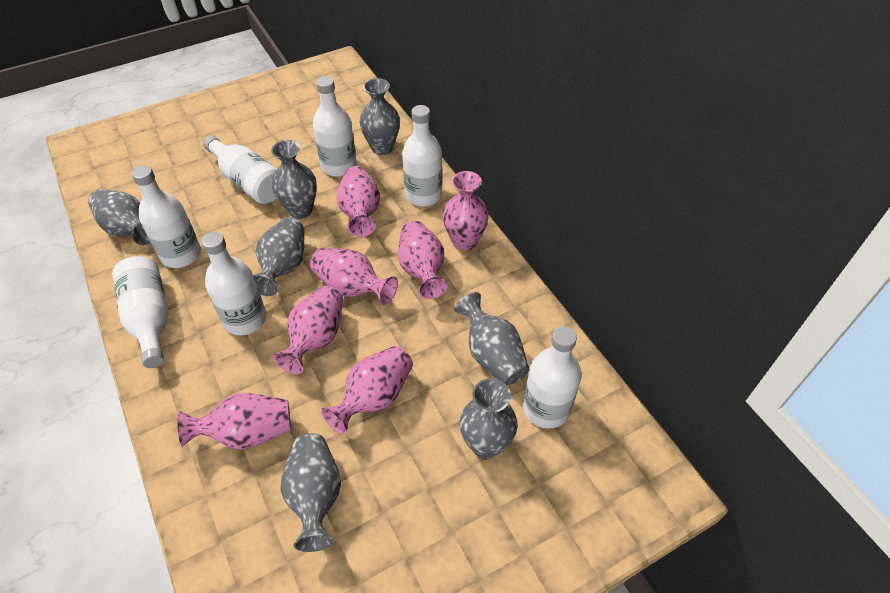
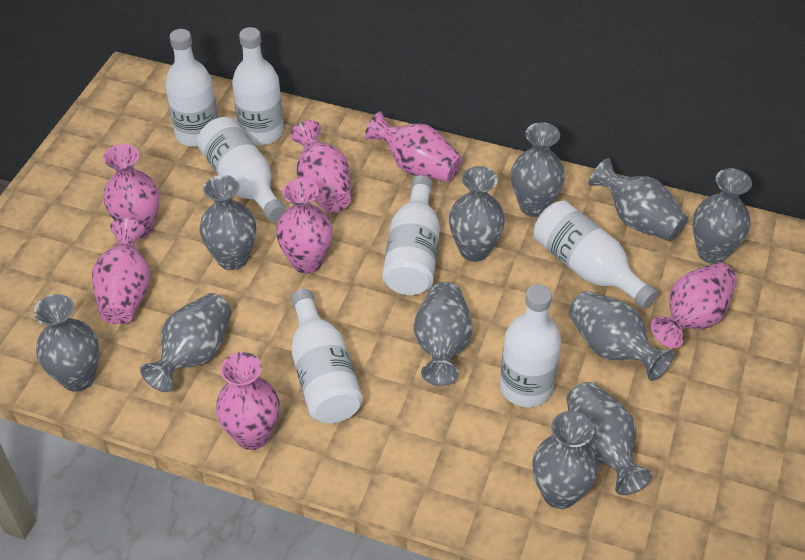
grey vase: [88,189,151,245] [253,217,304,296] [271,140,317,219] [281,433,341,552] [360,78,400,155] [454,292,529,385] [460,378,517,459] = 7 -> [34,294,100,392] [140,293,232,392] [199,175,256,270] [414,282,473,386] [449,166,505,262] [511,122,565,217] [532,411,599,509] [566,382,652,495] [568,291,674,381] [589,158,688,241] [693,168,752,264] = 11

